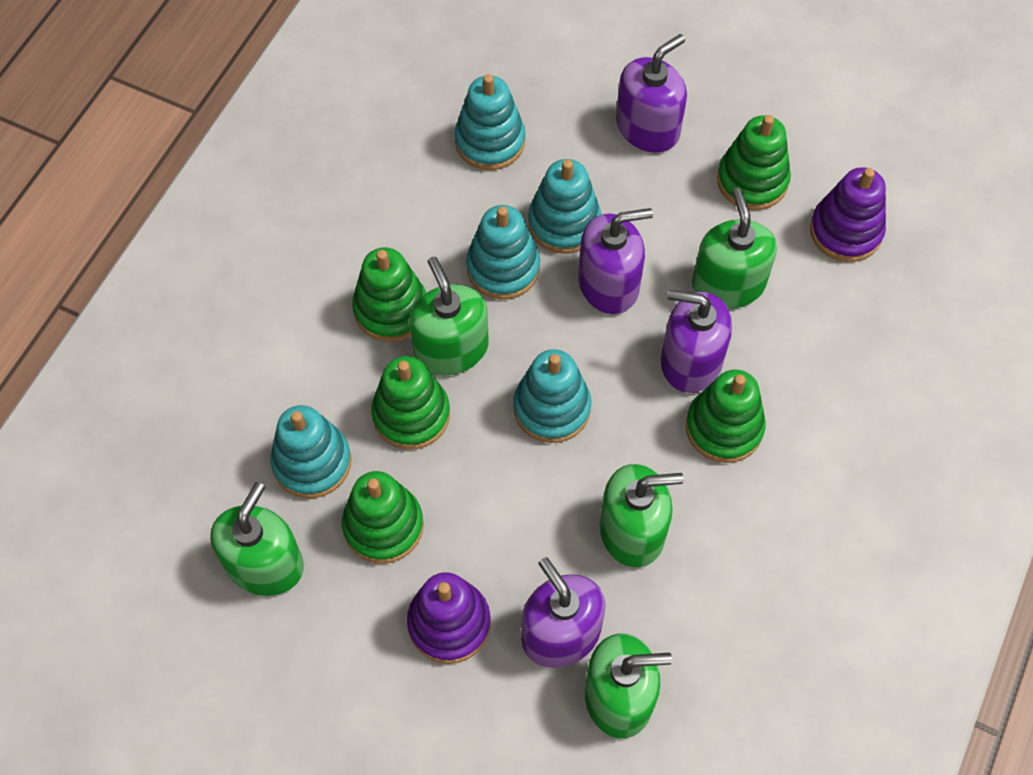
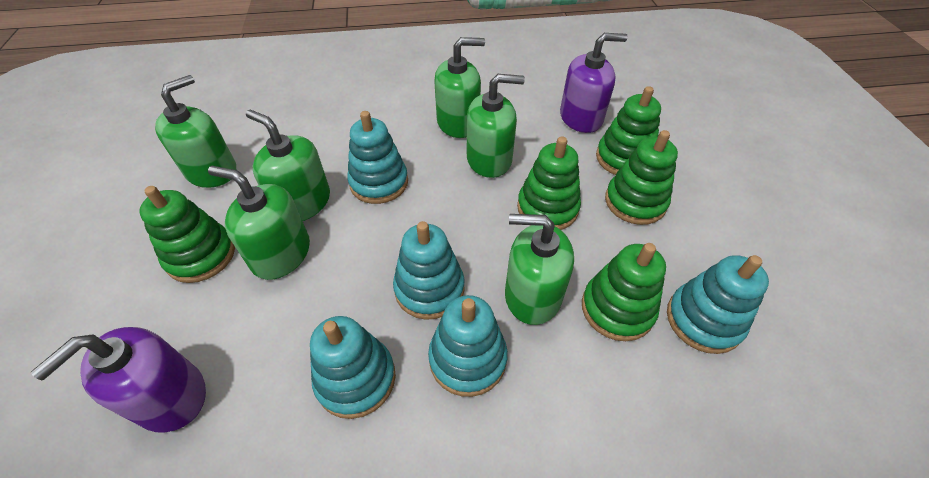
green soap dispenser: [211,482,304,596] [409,257,489,376] [585,633,672,739] [600,464,684,567] [692,188,777,309] = 5 -> [155,75,236,188] [208,166,310,280] [246,110,330,221] [434,37,485,138] [467,74,525,178] [505,214,574,325] = 6
purple soap dispenser: [521,557,605,668] [578,208,653,314] [616,34,687,153] [661,290,732,393] = 4 -> [31,327,206,433] [560,33,628,133] = 2
purple stacking toy: [407,572,491,664] [810,167,886,262] = 2 -> none = 0

